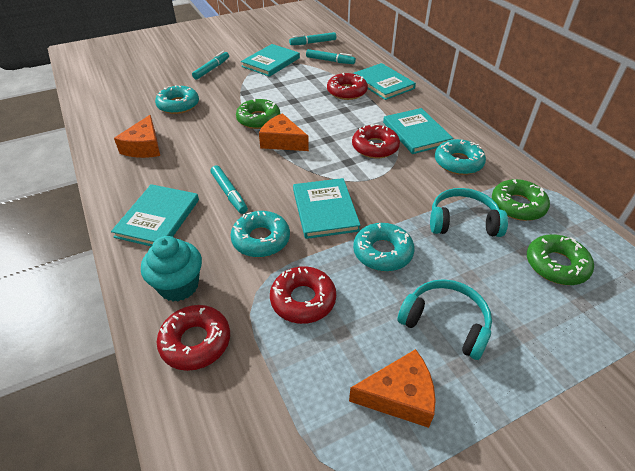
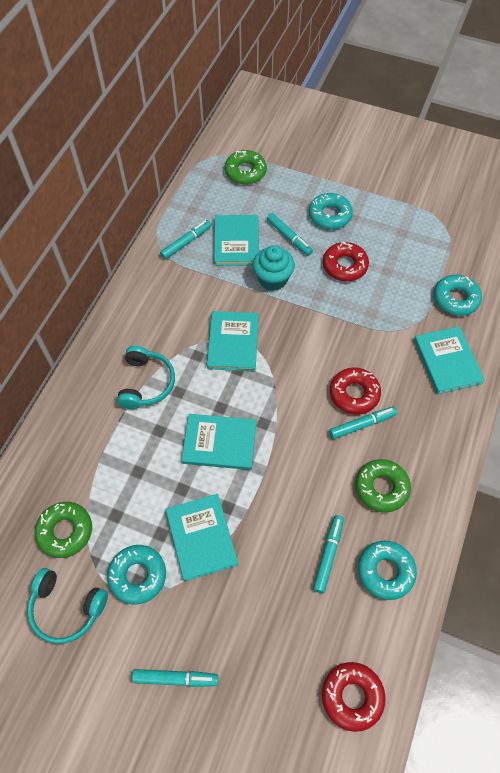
orange cheese: [114,115,160,158] [259,113,309,151] [349,349,436,428] = 3 -> none = 0
red donut: [157,305,230,371] [270,266,336,324] [327,73,368,100] [352,124,400,158] = 4 -> [322,662,386,732] [323,242,369,281] [330,367,381,415] = 3
turquoise marker: [192,51,229,80] [211,165,248,214] [289,32,336,45] [306,49,356,64] = 4 -> [132,669,219,687] [160,220,212,259] [267,213,313,256] [313,515,344,593] [329,406,397,439] = 5

